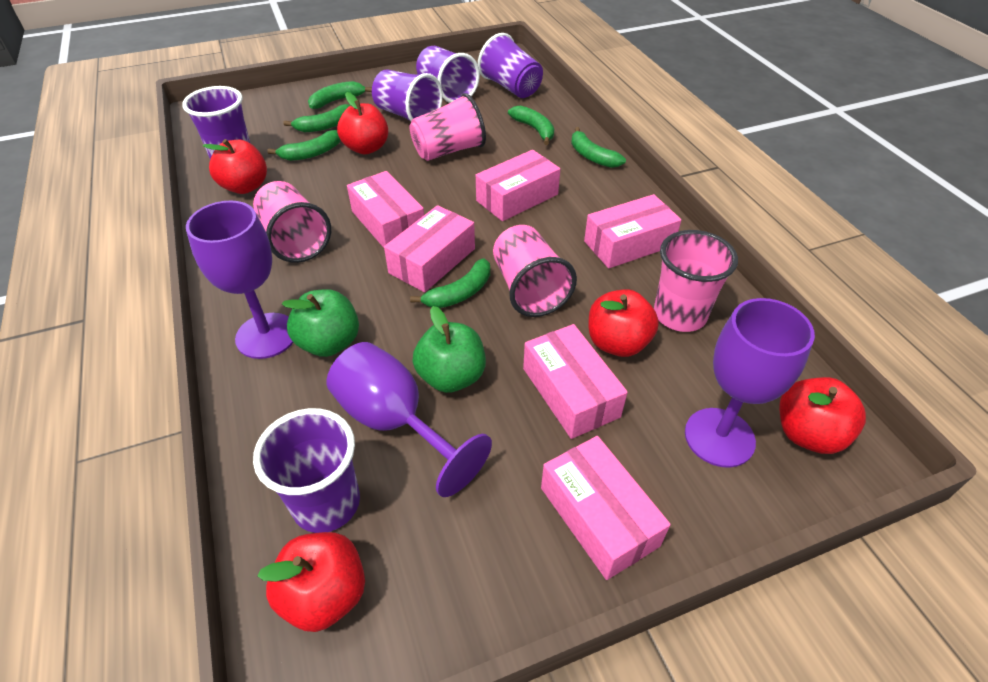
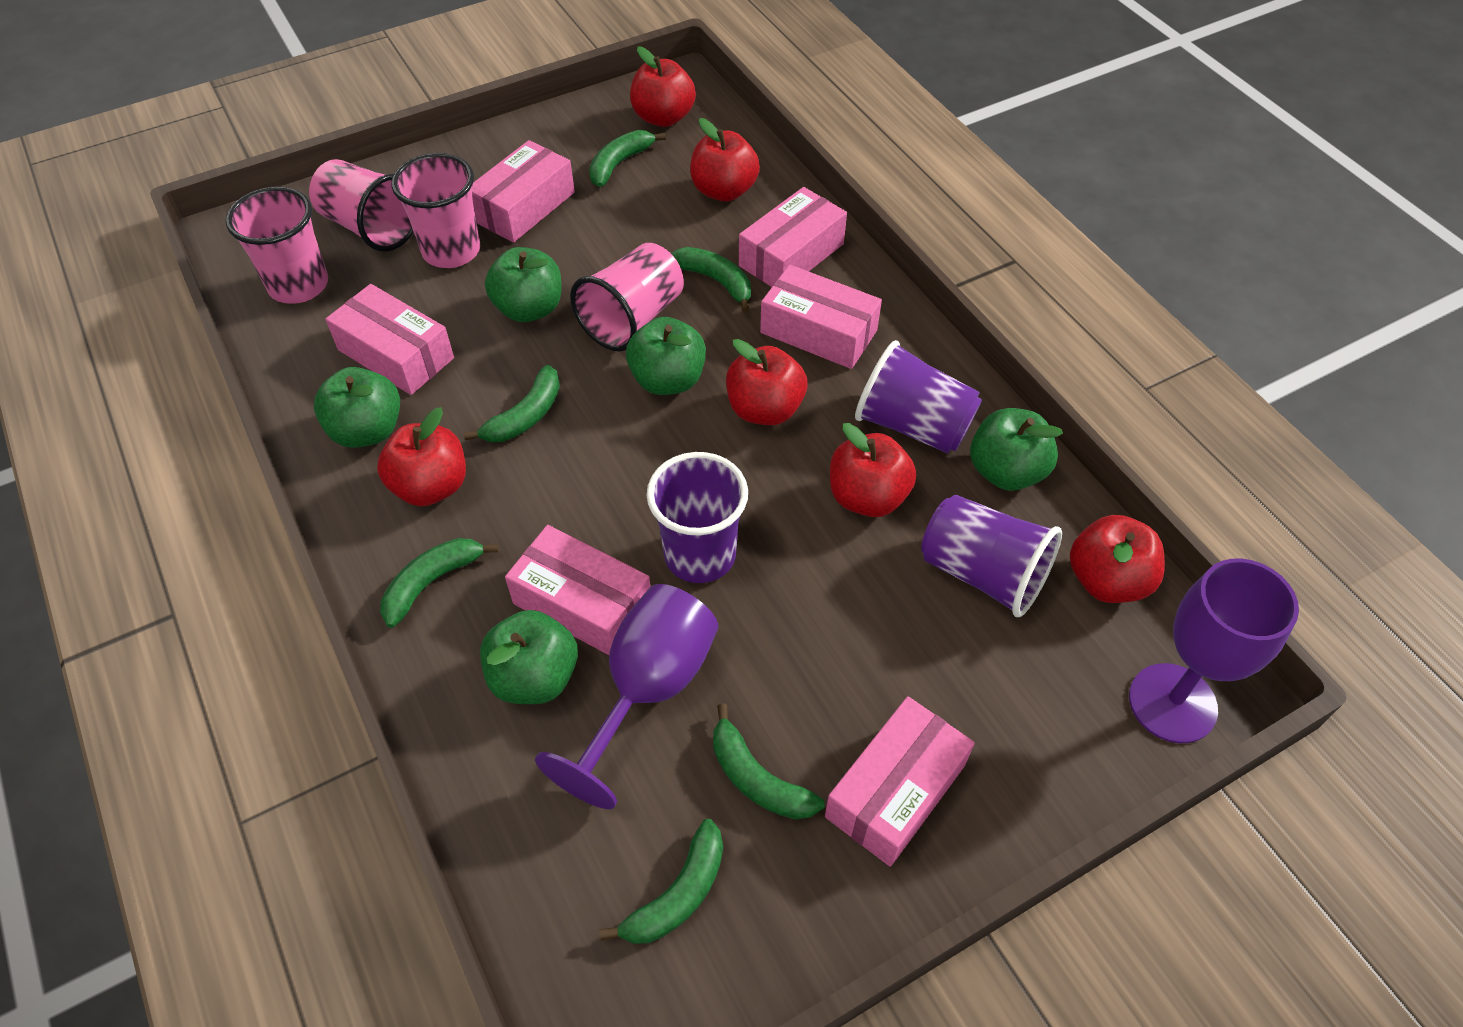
green apple: [282,289,359,357] [412,306,486,393] = 2 -> [314,367,400,448] [480,610,578,704] [485,247,562,322] [626,317,706,395] [970,408,1063,491] = 5
purple cup: [182,86,250,159] [253,408,360,533] [372,69,443,121] [416,46,480,103] [478,33,543,98] = 5 -> [647,452,748,583] [855,340,982,454] [921,495,1062,617] = 3
purple goblet: [186,200,294,359] [327,342,492,497] [685,298,815,468] = 3 -> [535,584,718,809] [1129,559,1299,743] = 2
red apple: [203,139,267,194] [257,532,365,632] [337,92,388,154] [588,289,659,357] [779,377,866,454] = 5 -> [377,407,466,507] [630,46,696,127] [690,118,760,202] [726,339,807,425] [830,423,916,517] [1070,515,1165,603] = 6

